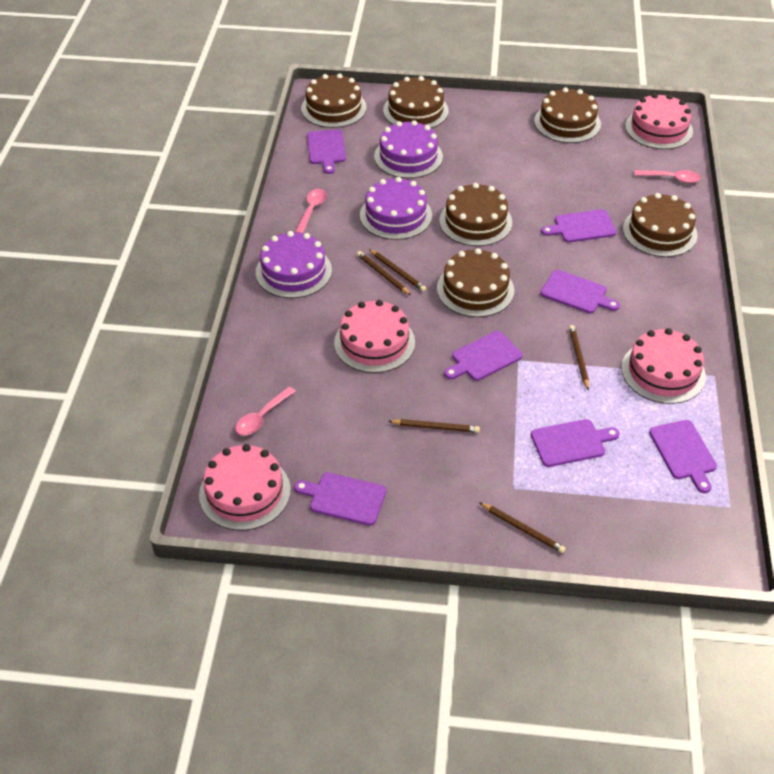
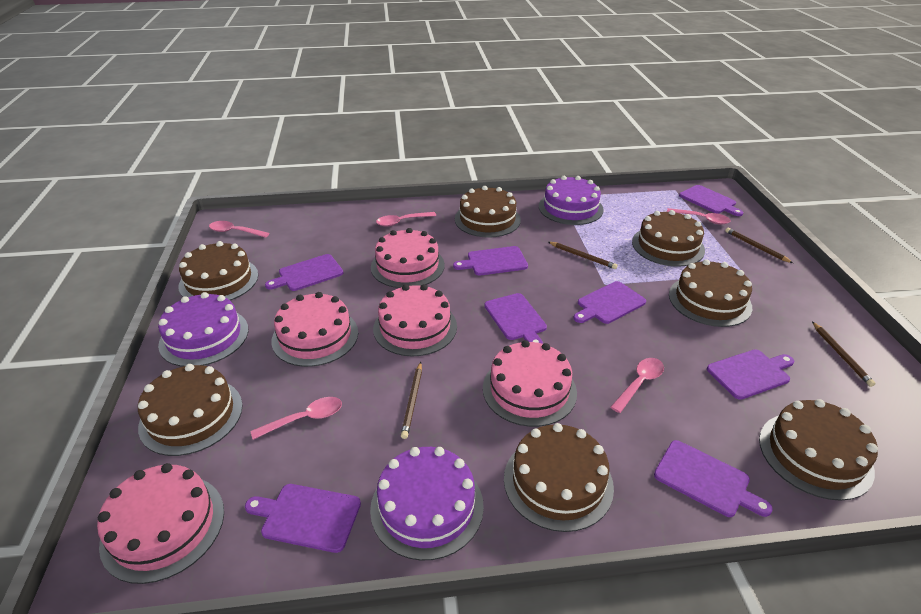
brown cake: [301,73,367,128] [383,76,449,128] [437,248,514,317] [439,183,512,246] [534,87,601,143] [623,193,698,257] = 6 -> [138,364,243,456] [179,241,258,300] [455,186,521,238] [504,423,614,532] [632,210,705,267] [669,259,752,327] [759,399,878,501] = 7
brown pencil: [357,251,411,295] [369,249,426,291] [388,419,480,433] [479,502,565,553] [569,325,589,391] = 5 -> [401,362,422,439] [549,242,618,269] [725,228,793,263] [812,322,876,387] = 4
pink cake: [199,444,291,530] [334,300,415,373] [621,328,706,404] [625,93,693,149] = 4 -> [97,463,224,584] [271,292,358,367] [371,228,445,288] [373,284,457,357] [483,340,577,427] = 5
pink spoon: [235,387,296,435] [295,189,327,233] [635,170,701,183] = 3 -> [209,221,269,238] [250,397,342,440] [376,212,436,227] [610,358,664,413] [667,208,731,225] = 5
purple cutting board: [294,472,386,526] [307,130,346,174] [444,331,523,381] [531,419,620,467] [540,270,620,313] [541,209,617,242] [649,420,717,493] = 7 -> [245,484,361,553] [265,254,343,291] [453,246,528,276] [484,293,547,344] [573,281,646,324] [654,440,773,517] [679,185,743,216] [707,349,794,400] = 8

